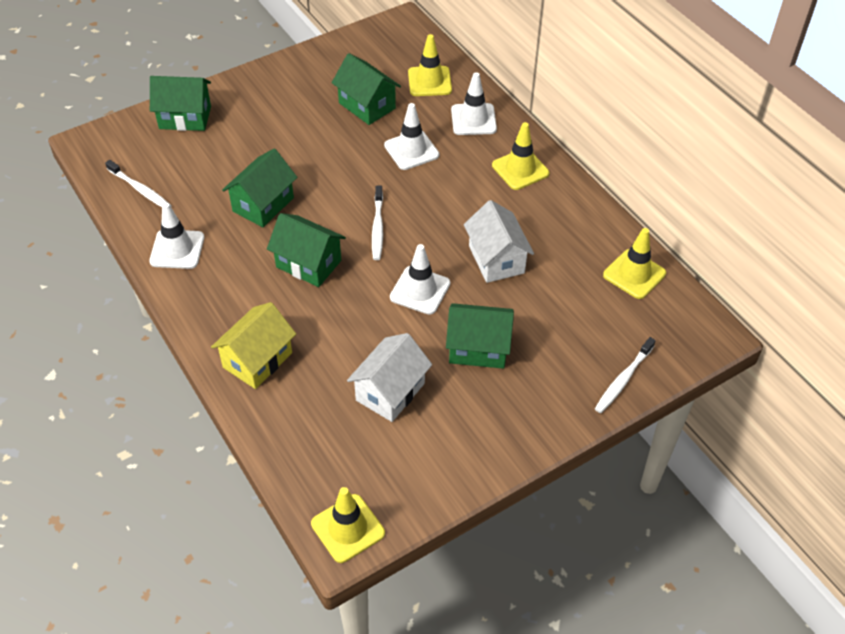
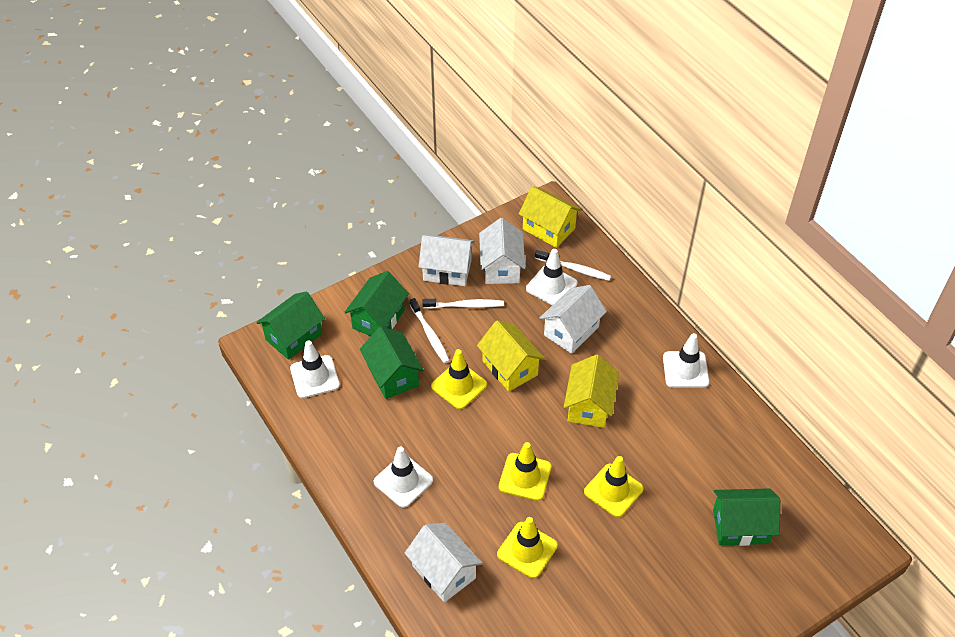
green house: [150,76,211,131] [222,149,298,227] [267,213,346,287] [332,53,401,125] [446,303,514,369] = 5 -> [256,291,325,360] [344,271,409,336] [360,327,424,399] [713,488,780,546] = 4
white house: [347,333,432,422] [464,200,534,283] = 2 -> [405,523,483,602] [418,234,475,286] [479,218,525,284] [540,285,607,354] = 4
yellow house: [211,302,296,389] = 1 -> [477,320,545,392] [519,186,582,248] [564,355,619,428] = 3

